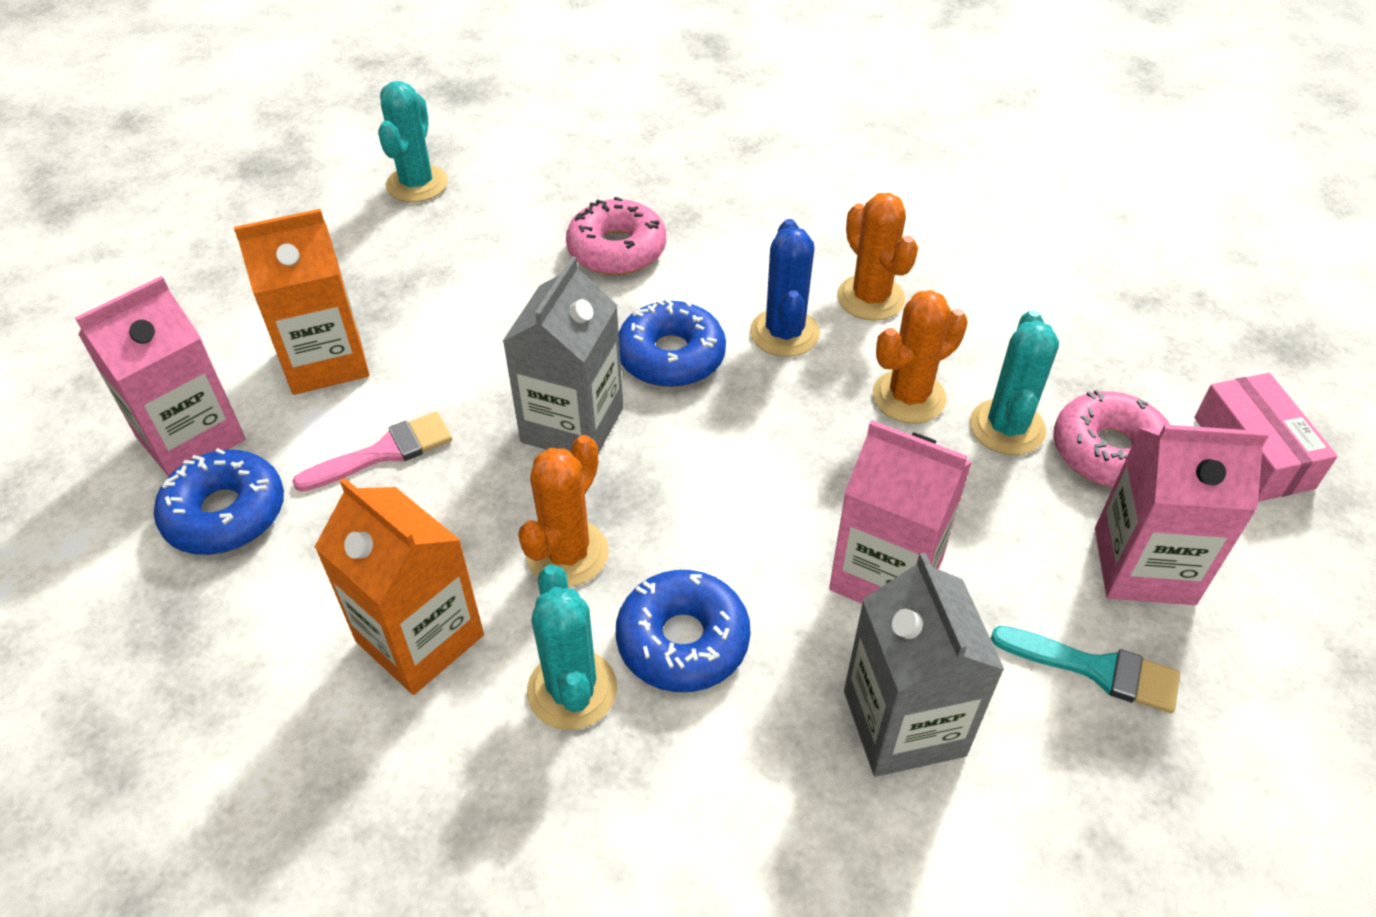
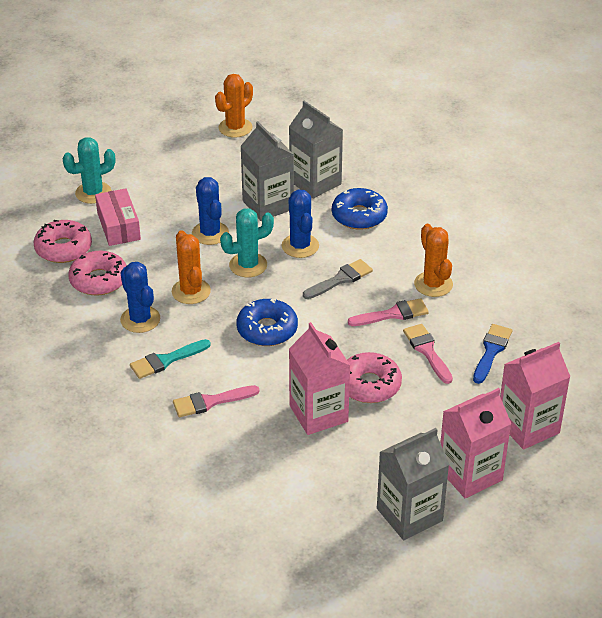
blue brush: none = 0 -> [473,324,512,384] = 1
blue cactus: [750,219,820,357] = 1 -> [120,262,160,333] [192,177,229,245] [281,190,319,258] = 3
blue donut: [154,448,284,555] [616,570,751,692] [619,298,726,387] = 3 -> [236,299,298,346] [332,188,388,230] = 2
grey brush: none = 0 -> [303,259,373,299] = 1
grey carton: [503,256,623,454] [844,552,1004,777] = 2 -> [240,121,294,221] [289,101,343,198] [377,428,449,540] = 3
orange carton: [234,209,369,395] [315,477,484,695] = 2 -> none = 0
pink brush: [292,411,452,492] = 1 -> [173,385,259,417] [348,298,429,326] [403,324,453,384] = 3
pink donut: [566,197,666,275] [1053,390,1170,487] = 2 -> [33,220,92,263] [68,251,127,296] [347,352,402,403] = 3
turquoise cactus: [378,81,448,202] [527,564,617,730] [970,310,1059,455] = 3 -> [62,137,115,204] [220,208,274,277] = 2

